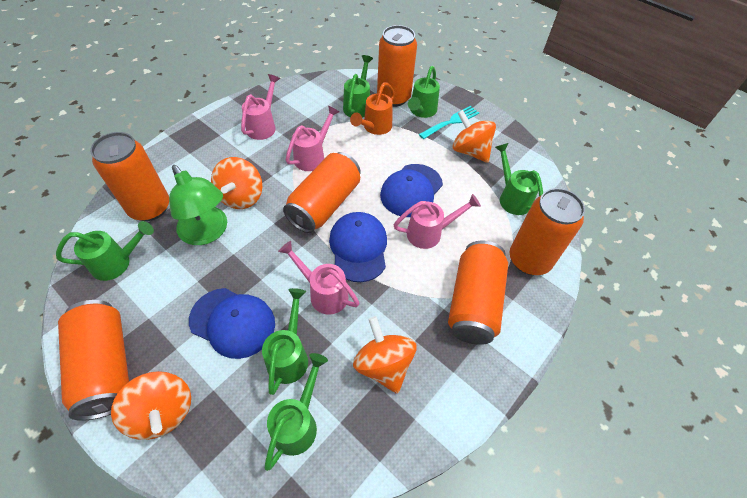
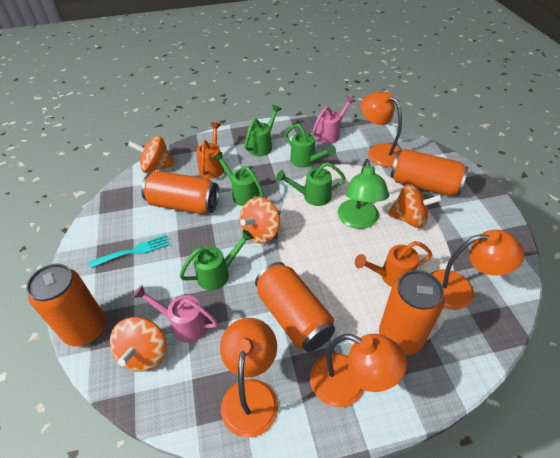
blue cap: [189,288,275,359] [329,212,387,282] [380,164,443,217] = 3 -> none = 0
green watering can: [56,221,154,281] [262,288,308,395] [265,353,328,471] [343,55,373,118] [408,66,440,118] [495,143,543,215] = 6 -> [179,229,254,290] [213,152,264,206] [244,105,281,156] [276,162,346,206] [285,124,336,168] = 5
orange can: [58,300,129,421] [90,132,169,221] [283,152,361,233] [377,25,417,107] [448,241,508,345] [510,188,585,275] = 6 -> [26,264,106,346] [141,171,219,214] [255,262,335,352] [379,270,445,355] [390,149,468,196] = 5
orange lamp: none = 0 -> [220,318,278,438] [310,334,407,407] [361,92,402,167] [430,230,524,310] = 4
orange watering can: [350,82,395,135] = 1 -> [196,122,224,178] [355,241,432,287] = 2
pink watering can: [241,74,280,140] [278,241,359,315] [285,105,340,171] [394,194,481,249] = 4 -> [133,285,218,343] [312,96,355,144] = 2

